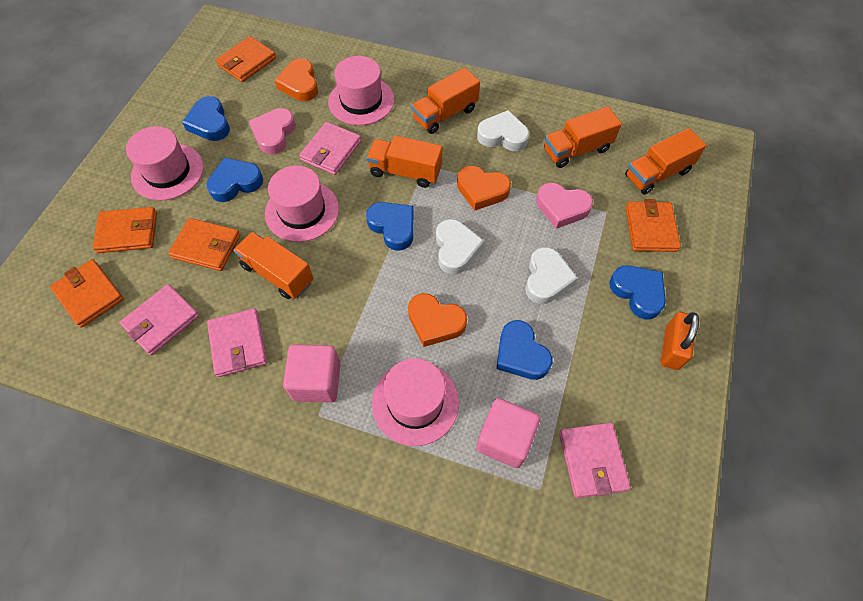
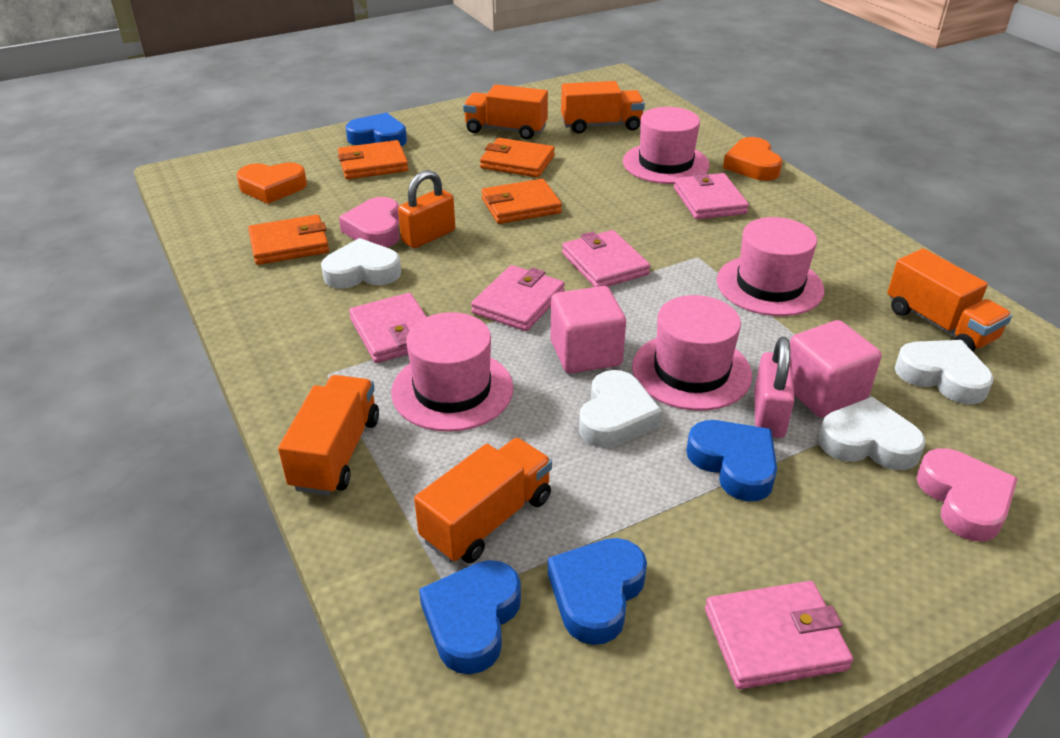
blue heart: [182,96,230,141] [206,157,263,202] [366,202,414,251] [496,320,553,380] [609,265,666,320] = 5 -> [346,113,407,147] [419,560,521,674] [548,538,647,645] [686,420,777,501] = 4
orange heart: [275,58,318,101] [408,293,467,347] [457,166,511,211] = 3 -> [237,162,307,204] [723,137,782,181] = 2
orange wallet: [50,259,124,328] [93,207,157,253] [168,218,241,271] [216,36,276,82] [626,199,681,252] = 5 -> [248,215,329,265] [338,140,409,179] [480,138,555,177] [481,179,562,224] = 4
pink padlock: none = 0 -> [754,337,795,438] = 1
pink wallet: [119,284,199,355] [207,308,267,377] [299,122,361,175] [559,423,631,498] = 4 -> [349,293,427,363] [471,265,565,331] [562,230,650,287] [674,172,749,219] [705,581,853,689] = 5
white heart: [436,219,484,274] [477,110,529,151] [525,247,578,304] = 3 -> [321,238,401,289] [579,370,662,448] [818,397,926,470] [895,340,994,404] = 4

